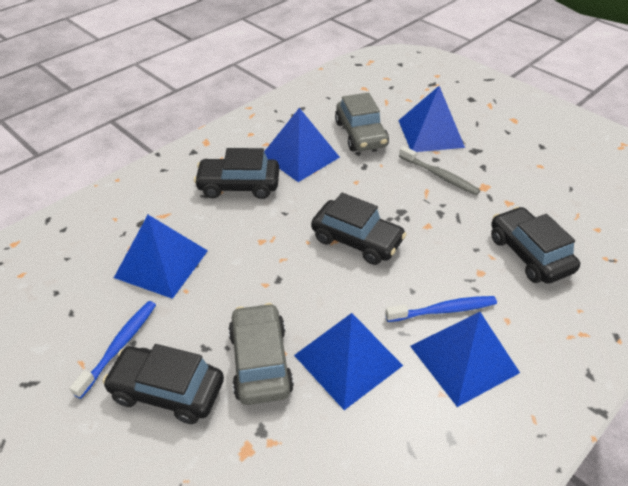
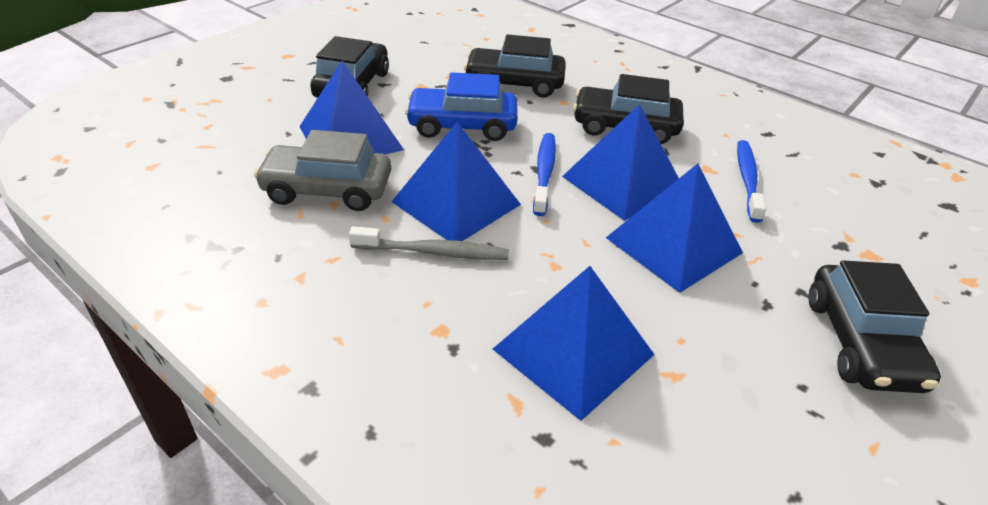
blue car: none = 0 -> [405,72,517,141] = 1
grey car: [228,303,294,405] [335,93,389,152] = 2 -> [254,130,391,211] = 1

